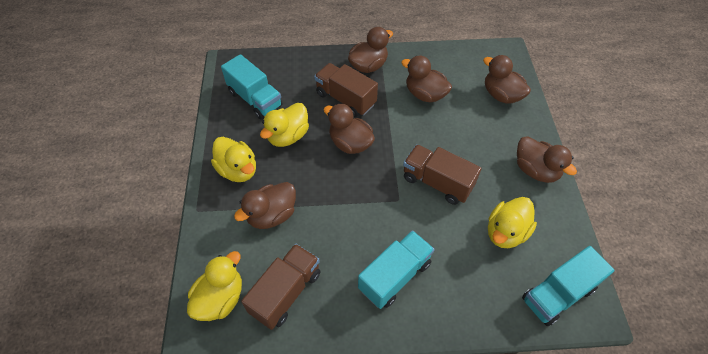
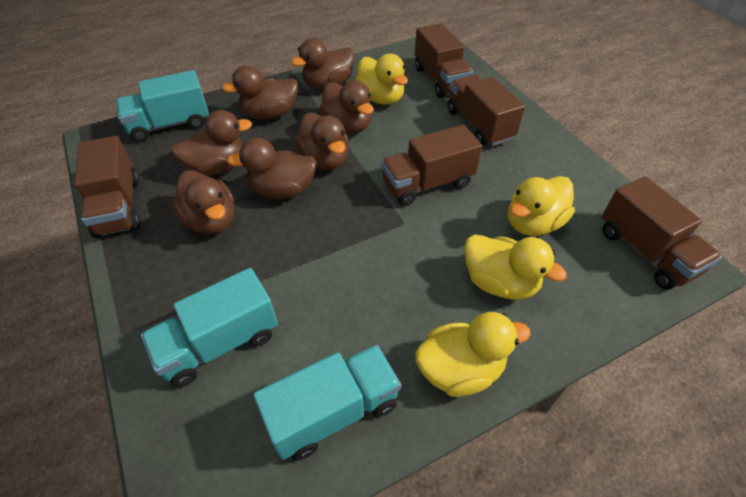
brown duck: [234,182,296,229] [323,103,375,154] [348,27,393,73] [401,56,452,103] [483,55,531,104] [517,136,577,183] = 6 -> [171,110,252,176] [171,170,234,234] [222,65,298,119] [227,137,317,199] [291,38,354,90] [294,113,349,170] [319,81,373,133] = 7
brown truck: [241,244,320,330] [314,63,378,117] [403,144,482,205] = 3 -> [74,136,140,238] [381,125,482,206] [415,23,473,98] [447,75,525,146] [602,176,722,289] = 5

